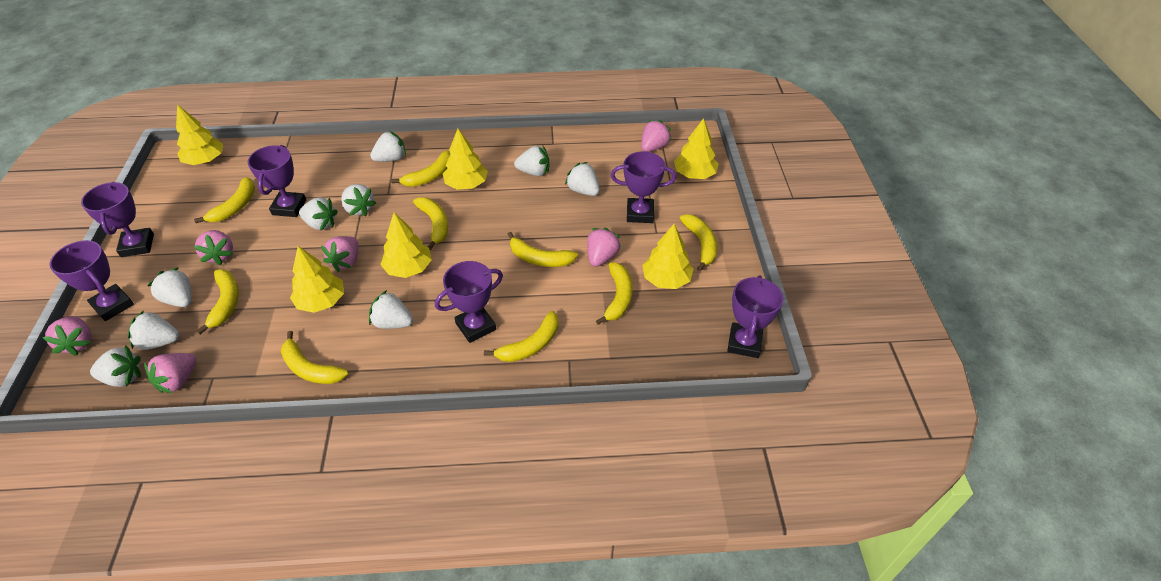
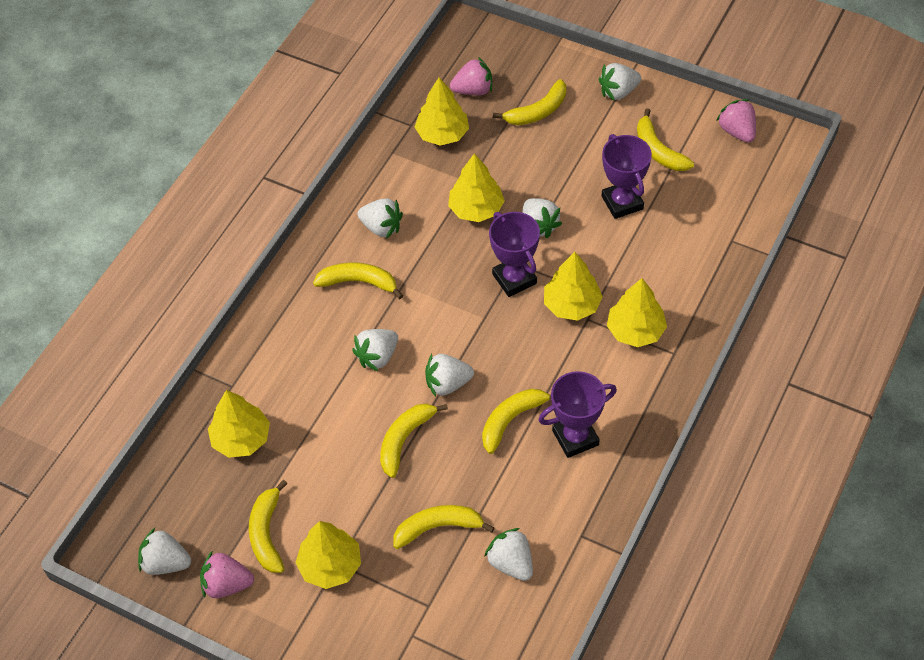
pink strawberry: [42,316,91,356] [144,353,196,393] [193,230,234,265] [321,236,358,272] [587,228,621,267] [641,120,672,152] = 6 -> [200,550,254,598] [450,57,492,95] [716,99,756,143] = 3
purple trophy: [49,240,134,321] [81,182,154,257] [247,145,306,217] [435,261,503,343] [611,151,676,223] [727,275,783,358] = 6 -> [489,212,540,297] [538,371,617,458] [602,134,652,219] = 3
white strawberry: [90,345,141,387] [128,310,179,350] [147,267,192,307] [299,197,338,230] [341,184,376,216] [369,290,413,329] [370,131,406,162] [514,146,549,176] [565,162,600,196] = 9 -> [138,528,191,575] [352,329,398,371] [357,199,403,239] [425,354,474,397] [484,528,533,581] [523,198,562,238] [598,63,641,101] = 7
yellow banana: [194,177,255,223] [196,269,239,334] [281,331,348,384] [391,150,450,187] [413,197,448,250] [484,311,559,362] [508,232,578,267] [596,262,633,325] [680,214,717,271] = 9 -> [249,480,288,573] [313,263,403,299] [380,403,448,478] [393,505,495,549] [482,389,551,454] [493,79,566,125] [637,108,694,171] = 7

